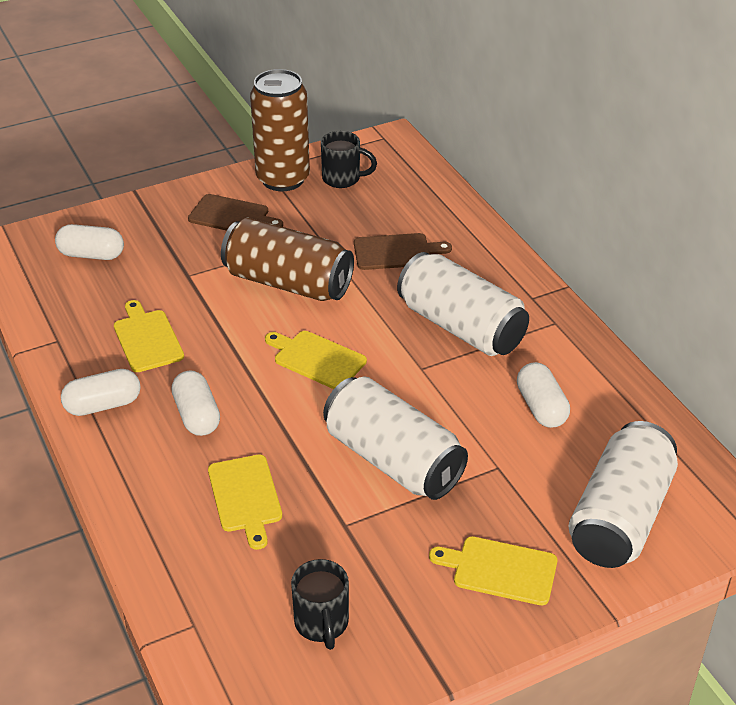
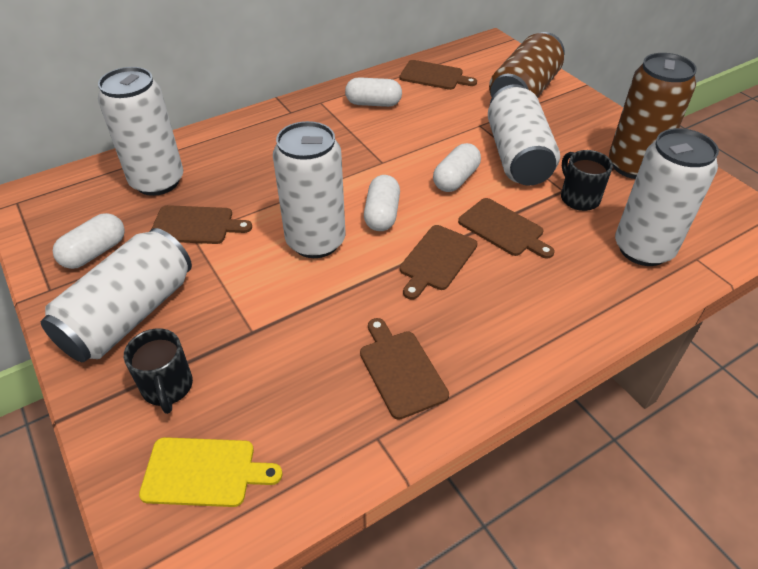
brown cutting board: [188,194,283,231] [354,233,452,270] = 2 -> [151,205,252,244] [360,318,449,420] [399,60,477,90] [400,225,478,300] [458,198,554,259] = 5
white can: [323,376,468,500] [397,252,529,356] [568,421,678,568] = 3 -> [41,228,192,362] [98,67,183,196] [273,121,346,258] [488,84,560,185] [615,128,719,266] = 5
yellow cutting board: [114,300,184,372] [208,455,282,550] [265,331,367,389] [429,536,558,605] = 4 -> [139,437,282,507] = 1

